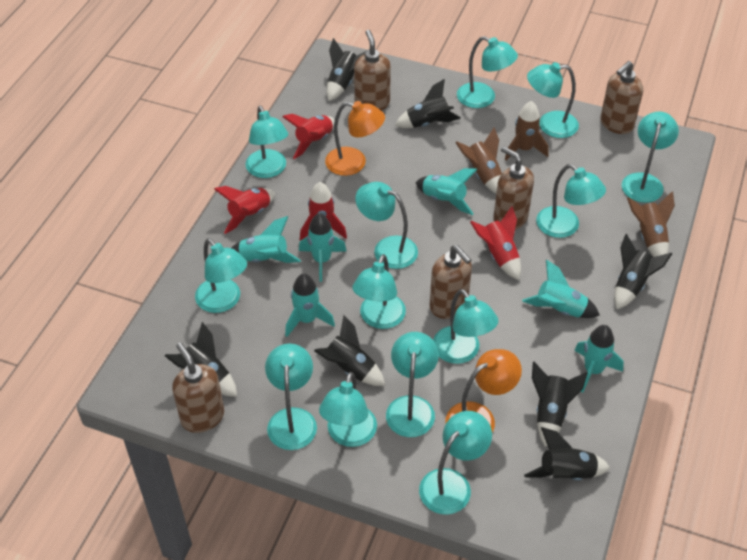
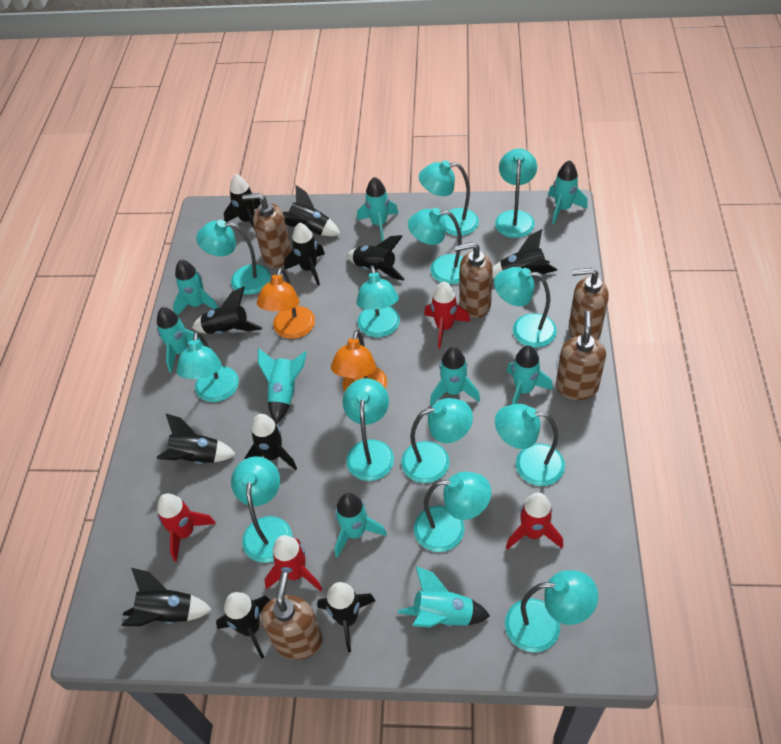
black rocket: [165,322,237,397] [314,315,385,386] [327,38,370,101] [395,79,461,128] [524,427,610,480] [532,362,588,447] [614,234,672,309] = 7 -> [122,568,212,626] [157,413,236,464] [192,286,262,334] [216,592,271,658] [224,174,261,230] [244,414,297,470] [283,185,341,236] [284,223,325,286] [317,582,376,652] [347,235,405,281] [492,229,557,279] = 11
brown rocket: [455,127,502,194] [505,101,549,160] [627,191,675,257] = 3 -> none = 0
turquoise rocket: [231,216,301,263] [285,273,335,337] [299,213,346,282] [415,168,478,215] [522,260,600,318] [574,325,624,393] = 6 -> [157,307,204,373] [173,259,218,315] [258,348,307,424] [335,493,387,558] [357,177,399,241] [398,566,490,627] [430,347,480,406] [507,345,553,405] [548,160,588,224] = 9

